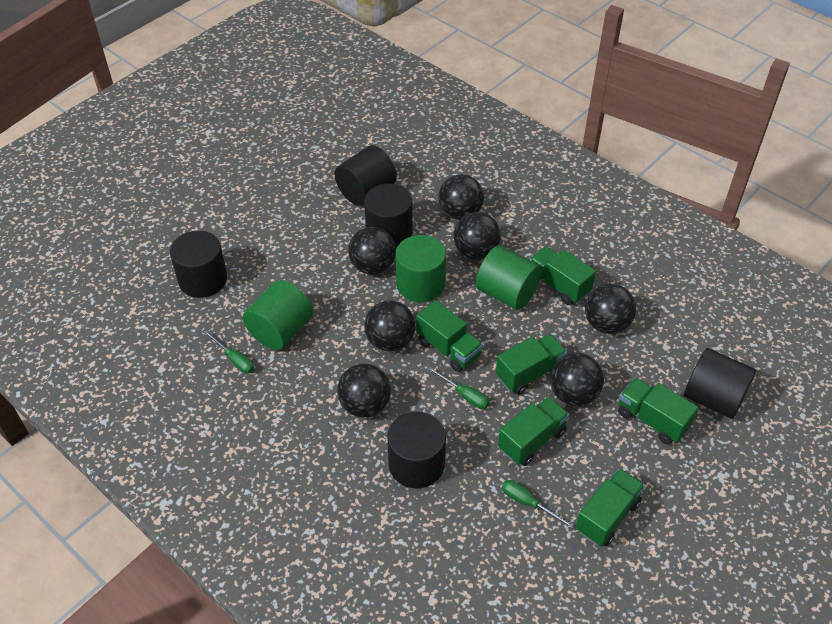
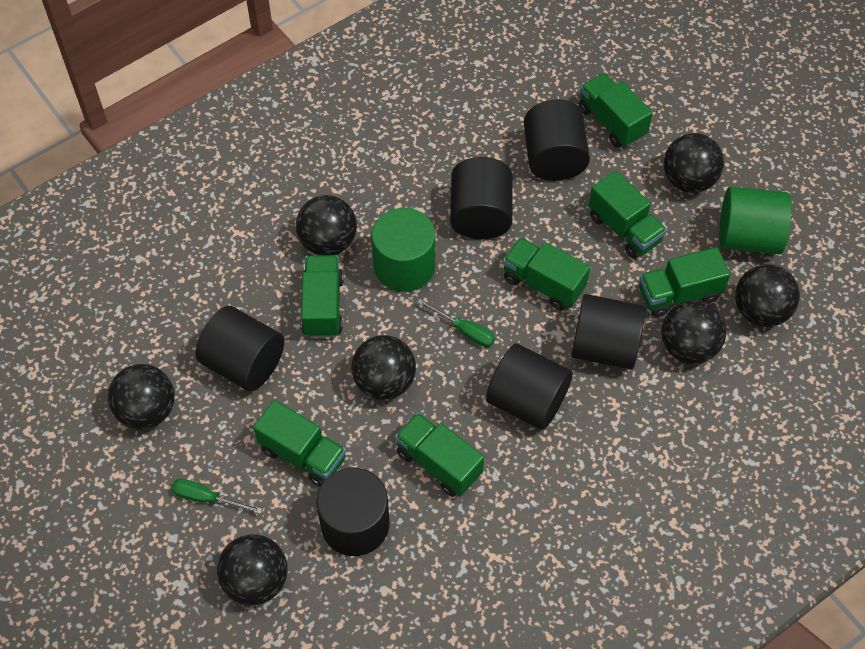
black cylinder: [170,231,227,298] [334,145,397,206] [364,184,413,247] [387,412,446,488] [684,348,756,419] = 5 -> [196,306,284,391] [316,468,390,556] [450,157,512,239] [486,343,573,430] [524,99,590,181] [571,294,646,369] = 6
green cylinder: [243,280,313,350] [396,235,446,302] [476,245,542,310] = 3 -> [371,208,436,292] [719,187,792,254] = 2
green screwdriver: [203,330,254,374] [427,366,490,409] [502,480,574,529] = 3 -> [172,479,262,514] [417,299,495,347] = 2
green truck: [416,300,483,372] [496,334,567,395] [498,397,569,466] [529,246,596,305] [575,468,645,546] [618,378,698,444] = 6 -> [253,400,346,487] [301,255,344,338] [395,412,484,497] [503,237,590,310] [579,73,653,148] [588,171,667,259] [639,247,730,317] = 7

